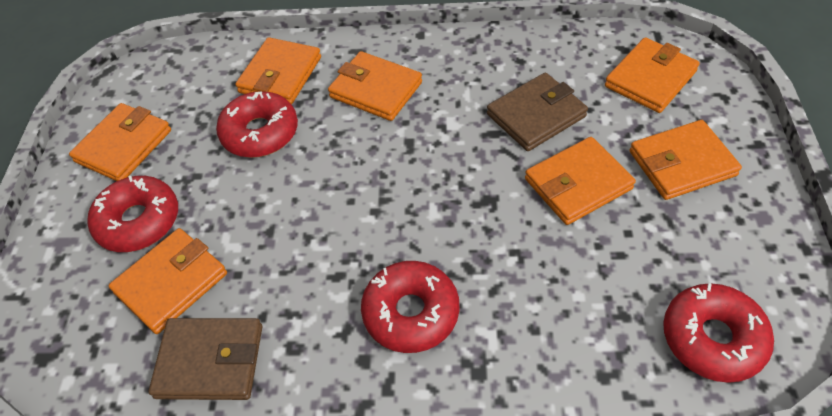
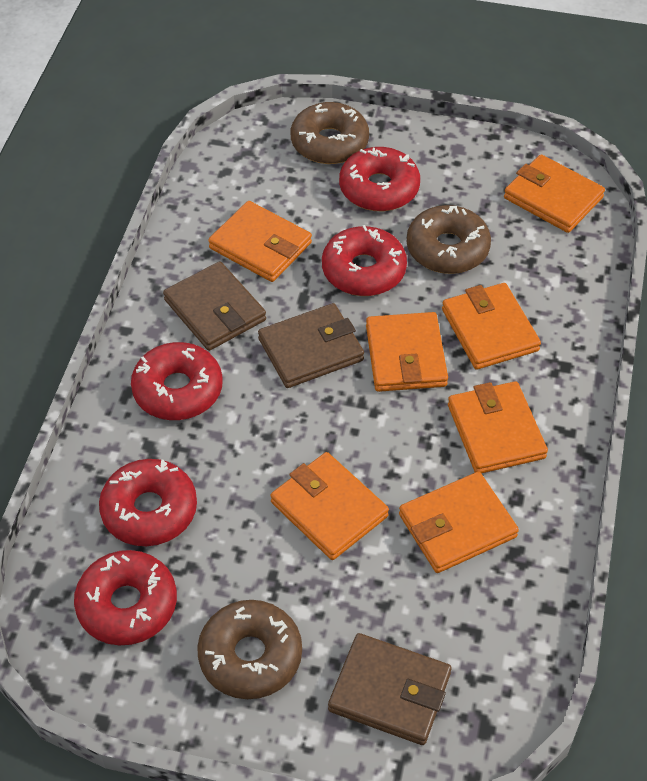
brown donut: none = 0 -> [197,600,302,699] [291,102,369,164] [407,205,491,274] = 3
brown wallet: [149,318,262,400] [487,73,588,151] = 2 -> [163,261,266,351] [258,303,364,388] [328,633,452,745] = 3
red donut: [87,175,178,252] [216,91,298,158] [361,261,459,353] [663,283,774,383] = 4 -> [74,550,177,646] [99,459,197,546] [131,342,223,420] [322,225,407,296] [339,147,420,211] = 5

